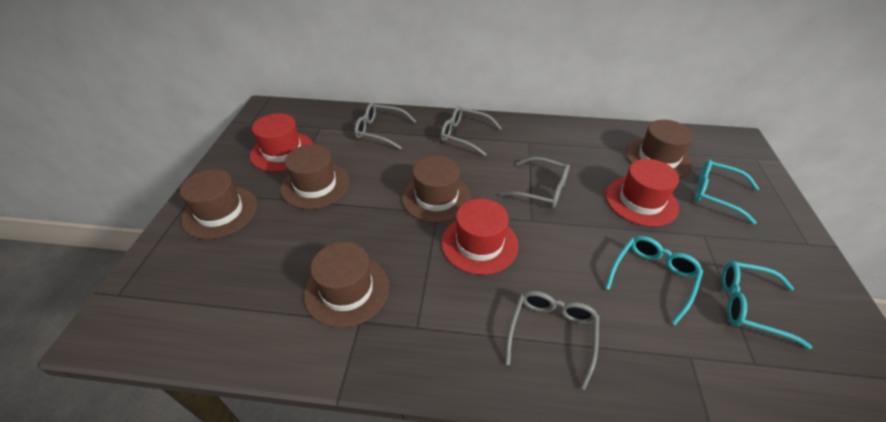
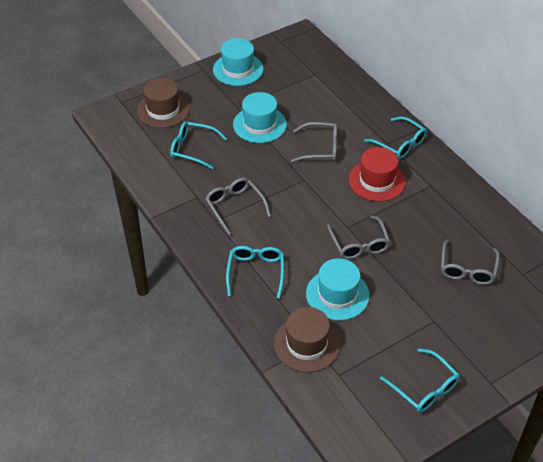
brown hat: [180,169,257,239] [281,144,350,209] [304,242,389,328] [402,156,471,223] [626,120,693,178] = 5 -> [137,78,190,128] [274,307,340,372] = 2
red hat: [250,113,313,172] [441,198,518,275] [606,159,679,227] = 3 -> [349,147,406,202] = 1
turquoise glasses: [605,236,703,325] [694,160,759,224] [722,261,813,349] = 3 -> [170,121,227,169] [226,246,284,299] [364,116,427,159] [380,349,460,412] = 4
turquoise hat: none = 0 -> [213,38,263,86] [233,92,287,143] [306,258,370,320] = 3

